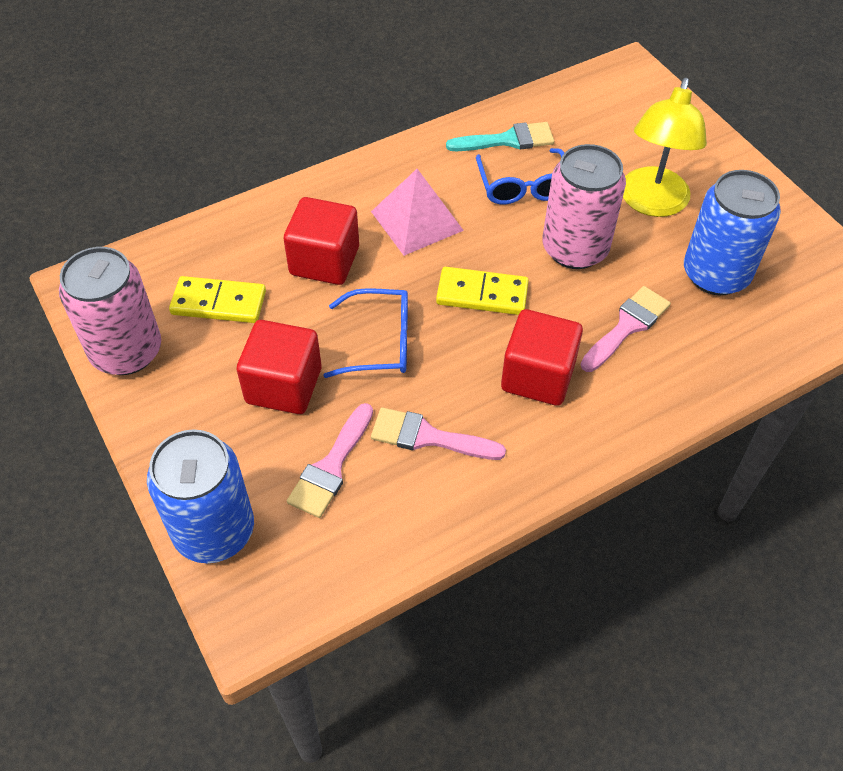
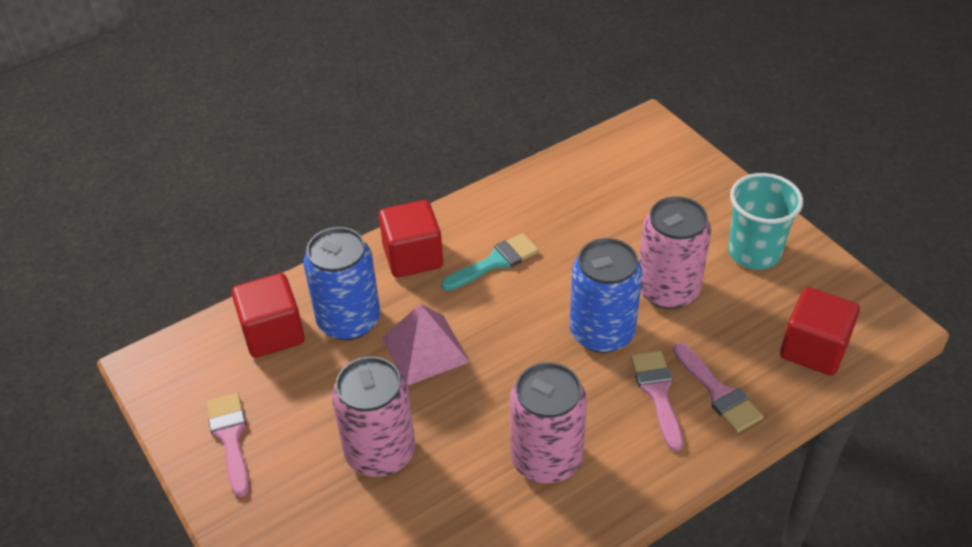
blue glasses: [323,288,408,378] [476,148,564,204] = 2 -> none = 0
pink can: [59,247,161,375] [542,144,626,269] = 2 -> [332,357,415,477] [510,362,587,483] [639,196,711,309] = 3
turquoise cup: none = 0 -> [728,173,803,270] = 1
yellow domino: [169,276,266,323] [436,267,529,315] = 2 -> none = 0
yellow lamp: [623,78,707,217] = 1 -> none = 0

